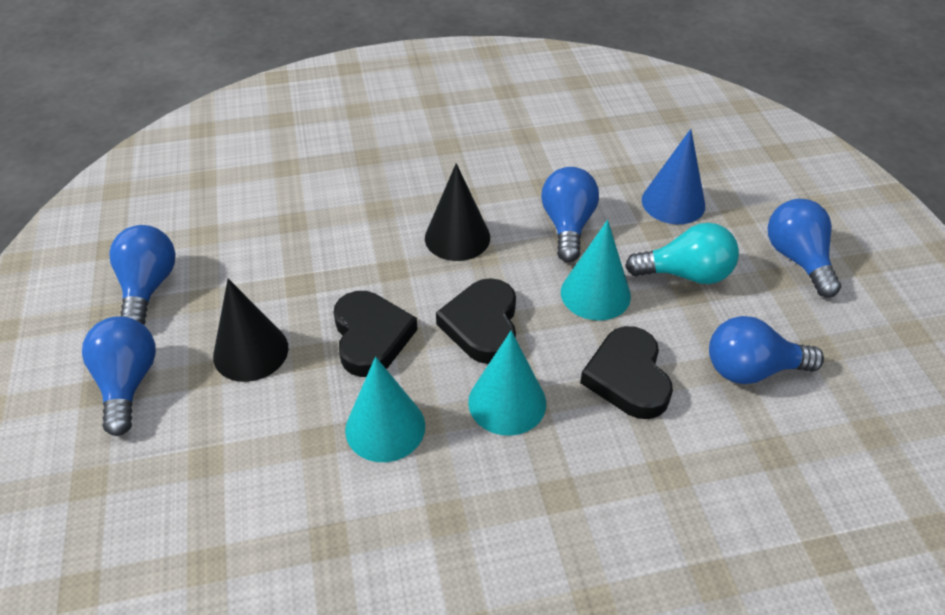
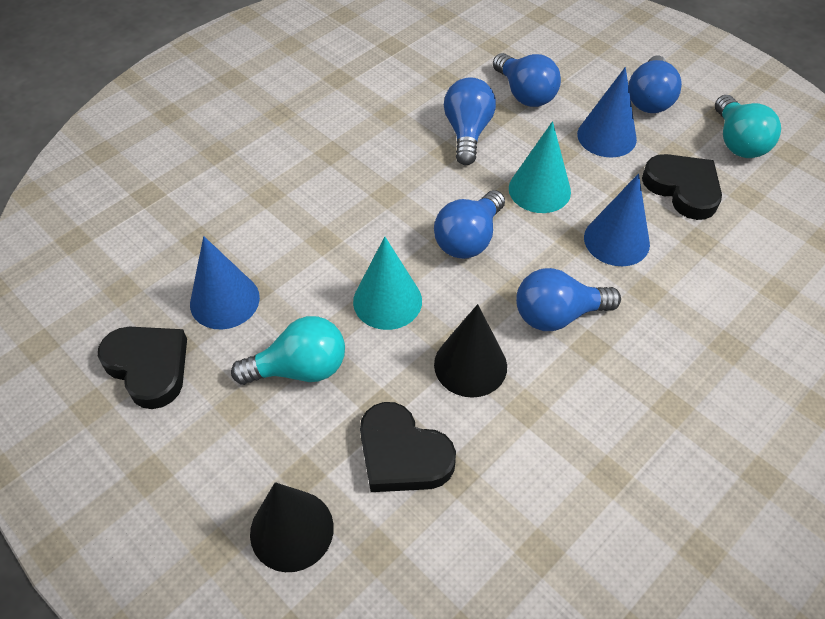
blue cone: [642,129,705,224] = 1 -> [190,236,260,329] [577,67,637,157] [584,174,650,266] = 3
turquoise cone: [345,357,425,462] [468,331,546,436] [561,220,631,321] = 3 -> [353,237,422,330] [509,121,571,213] = 2
turquoise light bulb: [625,223,739,284] = 1 -> [231,316,345,385] [715,95,781,158] = 2

